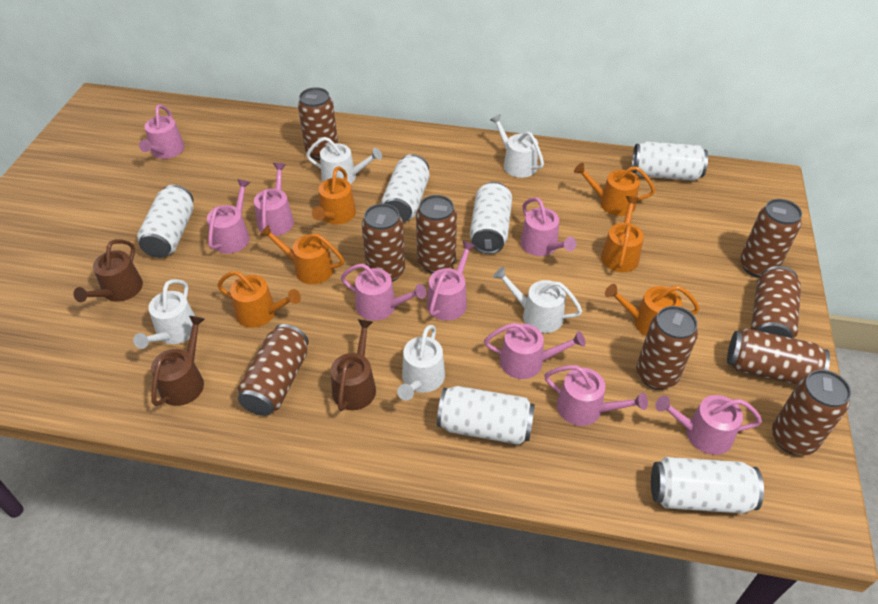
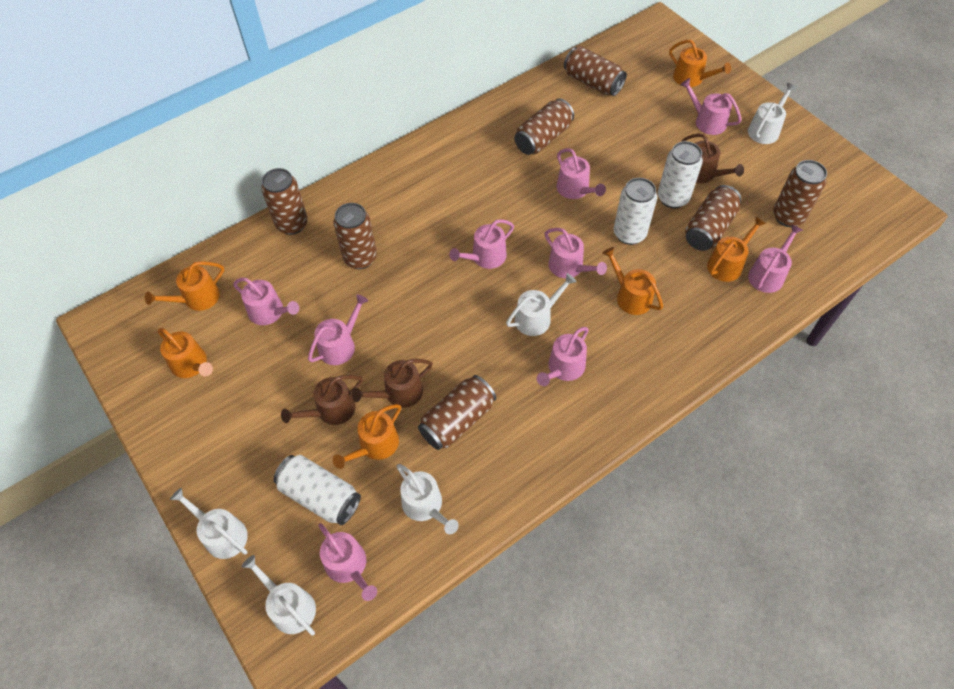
brown can: [237,324,309,416] [298,87,338,160] [362,204,405,282] [416,195,457,273] [636,306,698,390] [727,328,830,385] [740,199,802,278] [751,266,801,339] [772,370,851,455] = 9 -> [261,168,308,235] [333,203,377,269] [418,375,496,450] [514,99,574,155] [564,46,627,96] [685,185,741,251] [773,160,827,227] = 7
white can: [137,185,193,258] [381,154,429,222] [437,386,535,445] [470,182,512,254] [632,142,708,181] [651,457,764,514] = 6 -> [274,455,361,525] [614,178,657,245] [658,141,703,208] = 3

